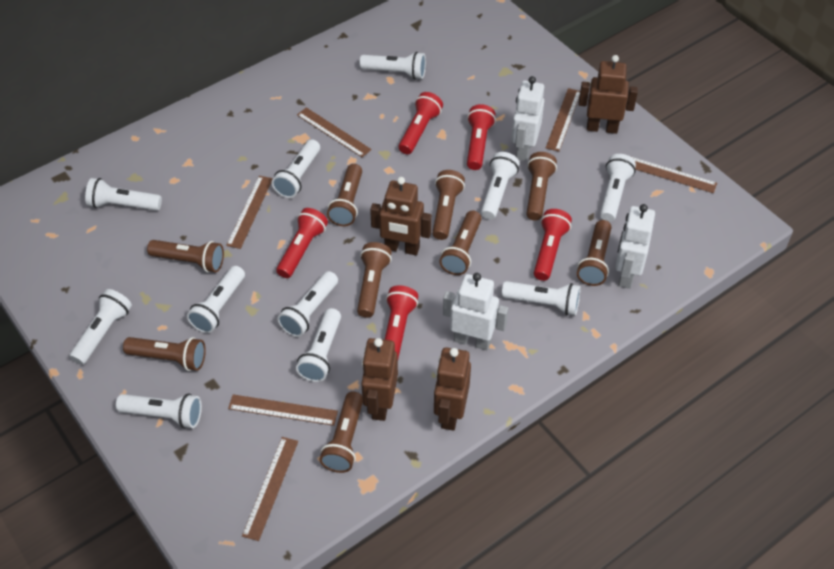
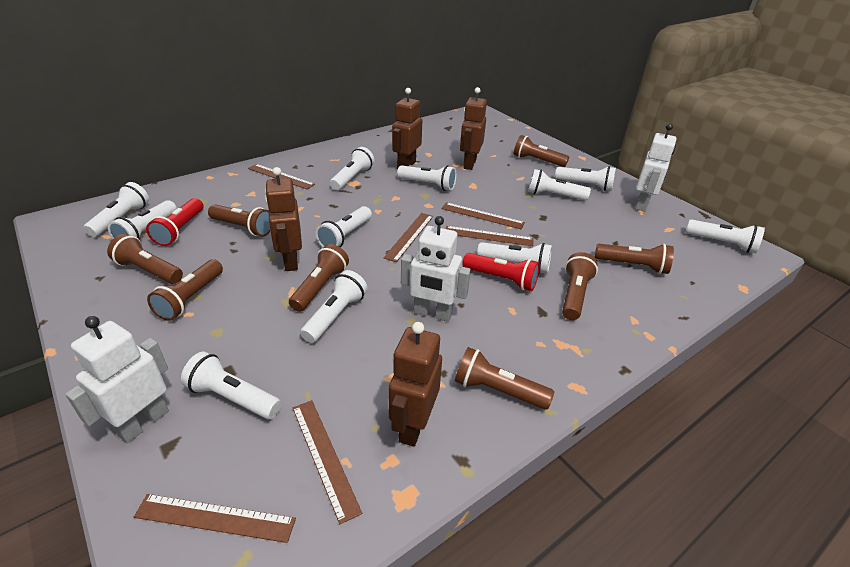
brown flashlight: [123,337,206,371] [147,240,224,273] [320,391,363,473] [327,164,362,226] [357,242,392,318] [432,170,465,240] [439,210,482,275] [526,152,557,221] [577,220,611,286] = 9 -> [107,234,183,284] [147,259,223,321] [208,204,270,237] [289,244,349,312] [455,347,554,410] [514,135,569,167] [562,252,598,320] [595,244,674,274] = 8
red flashlight: [276,208,328,278] [385,286,418,358] [399,92,443,154] [467,104,496,170] [534,209,572,281] = 5 -> [146,198,203,246] [462,253,540,291] = 2

